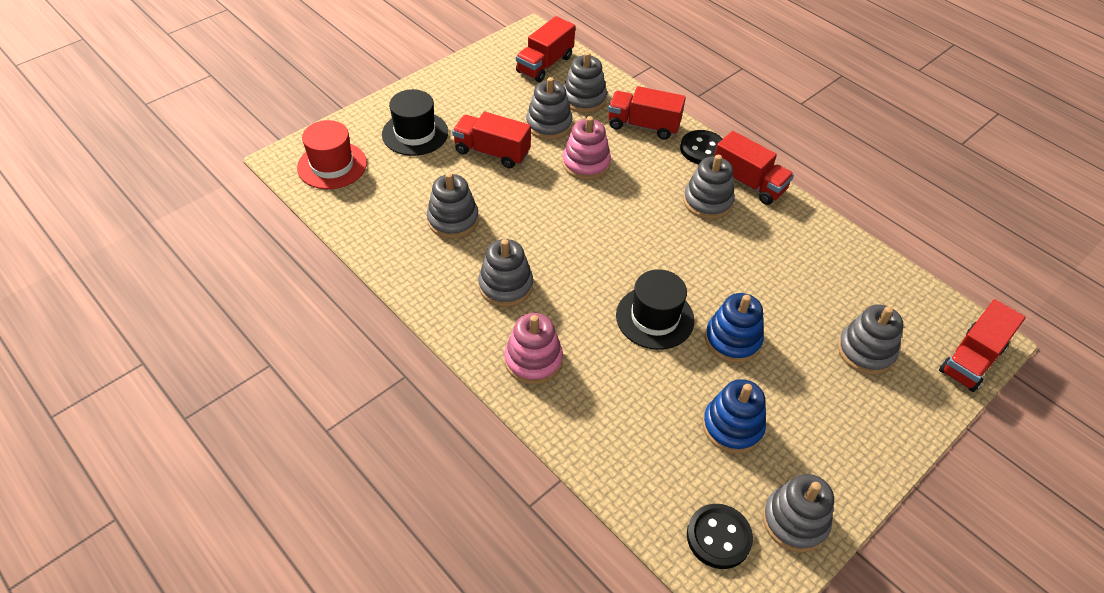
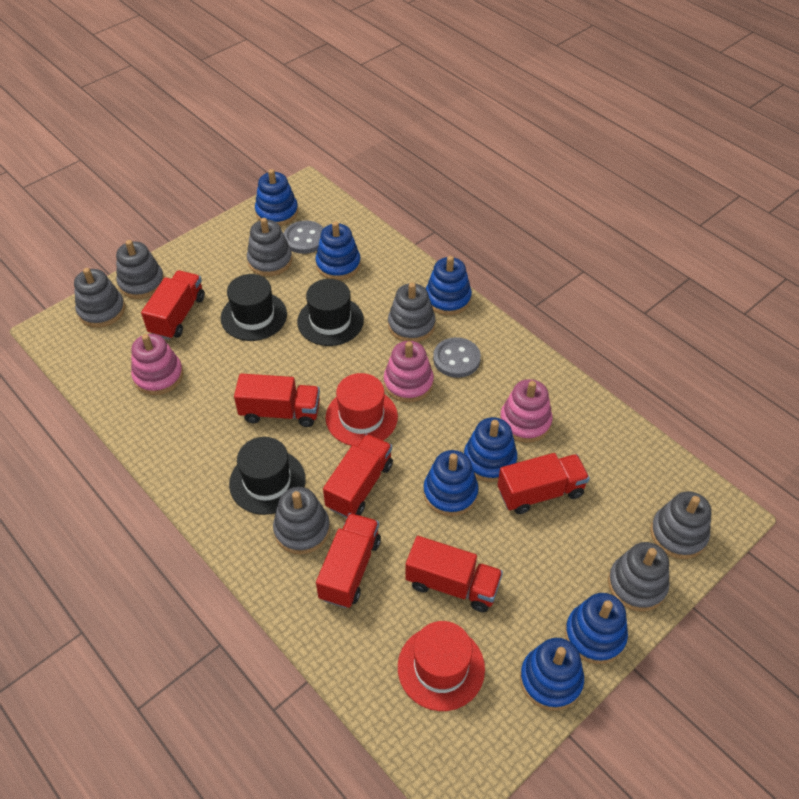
black button: [680,130,723,164] [687,504,753,569] = 2 -> none = 0
black hat: [382,89,448,156] [616,269,695,350] = 2 -> [221,274,287,341] [229,437,306,515] [297,279,364,346] = 3
blue stacking toy: [703,379,766,454] [705,293,764,363] = 2 -> [255,169,298,226] [315,221,361,280] [423,450,478,516] [426,256,472,315] [464,417,517,482] [520,638,584,711] [565,593,628,664] = 7
grey button: none = 0 -> [284,220,324,254] [433,337,481,378] = 2
pink stacking toy: [504,313,563,384] [562,116,611,180] = 2 -> [131,334,183,395] [384,341,434,402] [500,379,552,443] = 3
red hat: [297,120,367,189] = 1 -> [325,373,398,446] [398,621,485,711] = 2
red truck: [452,112,531,169] [516,16,575,82] [608,86,686,140] [715,131,794,205] [939,299,1026,392] = 5 -> [141,270,205,340] [234,373,320,427] [316,513,381,608] [323,434,393,518] [405,536,503,612] [498,453,590,514] = 6

